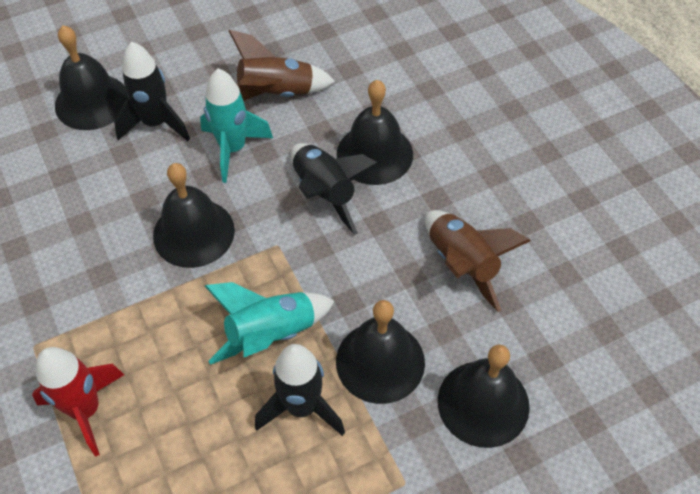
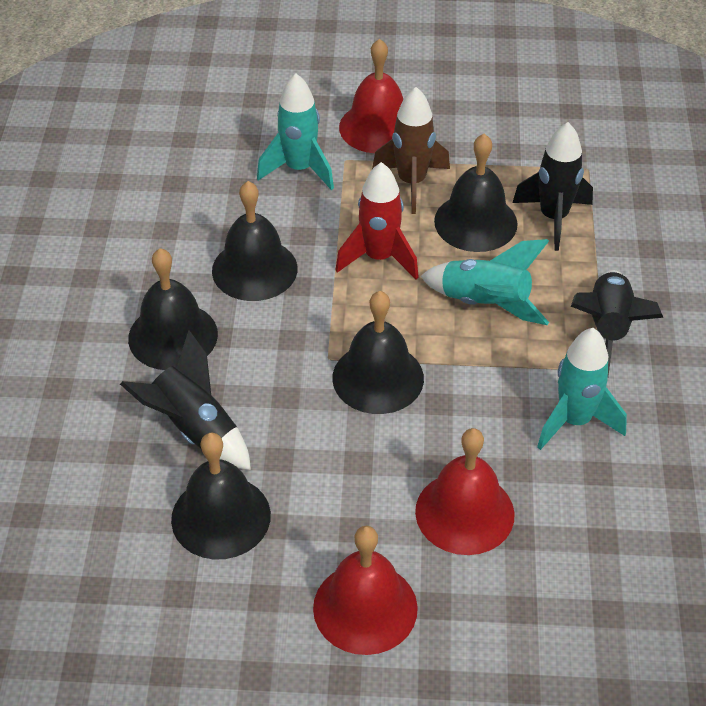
brown rocket: [229,29,335,101] [425,210,531,312] = 2 -> [372,87,450,214] = 1
red bell: none = 0 -> [313,526,418,655] [339,39,403,153] [415,428,515,555] = 3
turquoise rocket: [200,68,273,183] [205,282,335,365] = 2 -> [257,73,334,190] [421,239,549,325] [537,328,627,450] = 3

